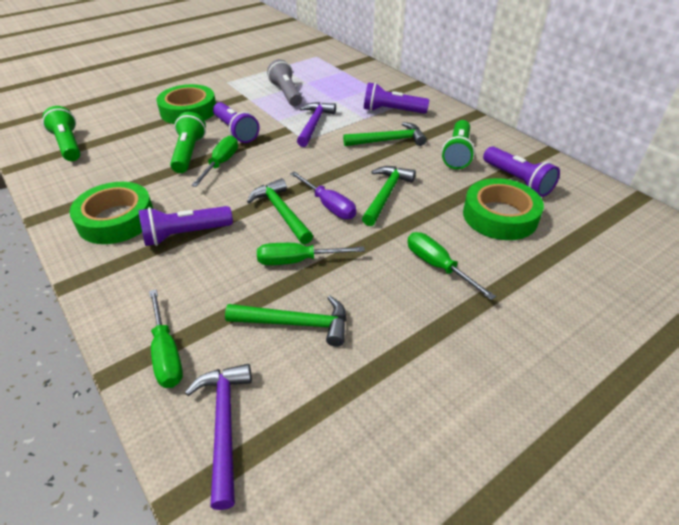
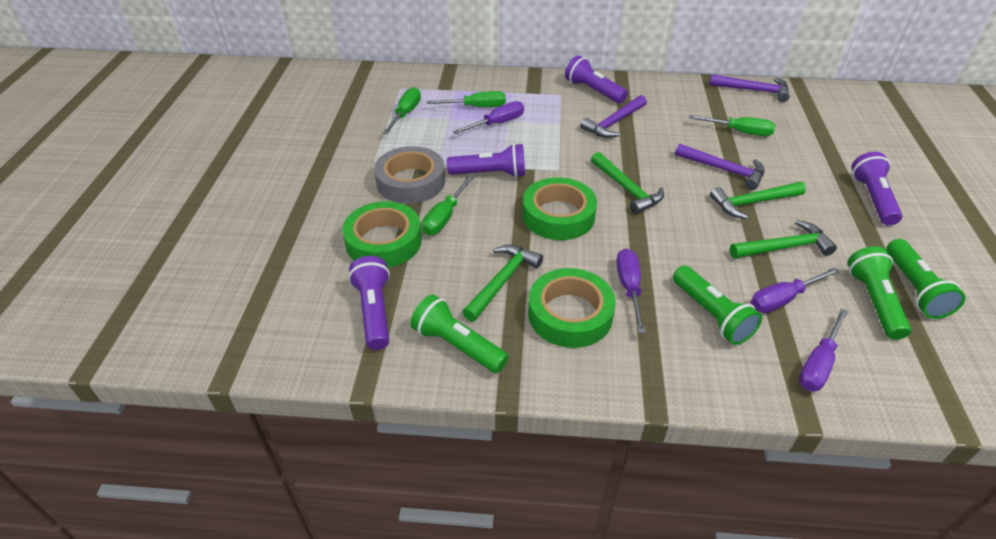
green flashlight: [42,106,81,161] [170,112,206,173] [442,120,475,169] = 3 -> [410,294,509,373] [673,266,762,345] [848,246,911,340] [886,239,966,319] = 4
grey flashlight: [267,59,302,106] = 1 -> none = 0
grey tape: none = 0 -> [374,146,445,204] = 1
purple hammer: [185,364,252,510] [297,102,336,147] = 2 -> [580,95,647,138] [675,143,765,190] [709,74,790,102] = 3
purple screwdriver: [290,171,356,219] = 1 -> [453,101,524,134] [616,248,646,333] [751,267,840,313] [799,308,848,392] = 4

